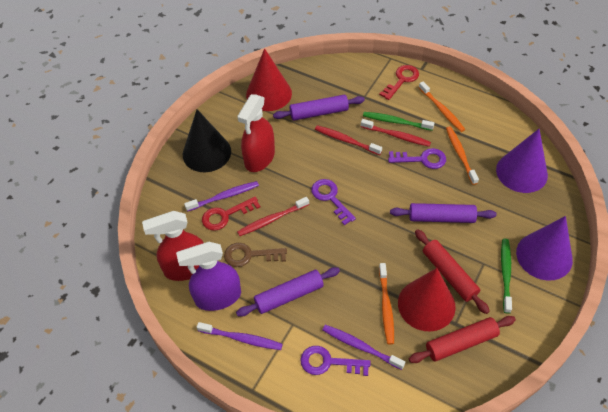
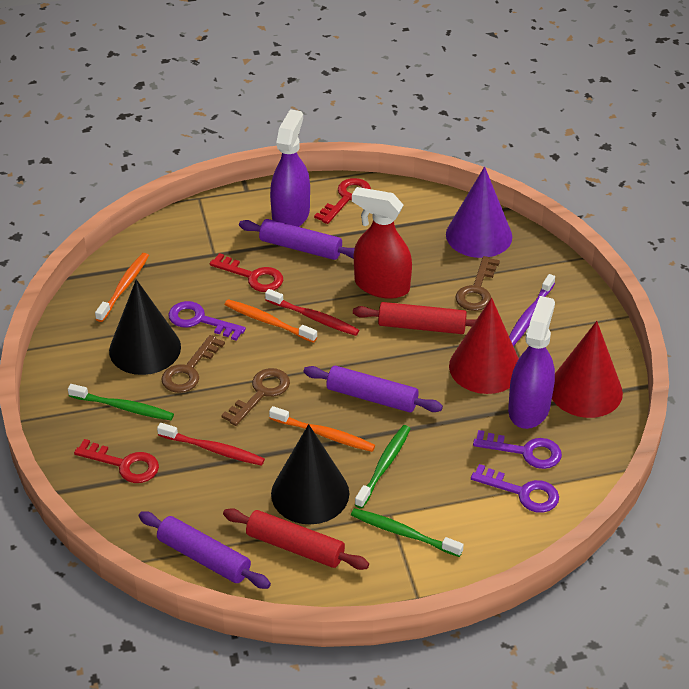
black cone: [183,109,231,172] = 1 -> [109,279,181,375] [271,424,349,525] = 2
brown key: [224,243,287,267] = 1 -> [161,335,225,393] [221,368,290,426] [455,256,500,311] = 3
green toothbrush: [363,112,434,131] [501,239,512,313] = 2 -> [68,384,174,420] [351,508,464,557] [355,425,411,509] = 3
purple cone: [496,129,548,193] [516,216,573,281] = 2 -> [446,166,512,258] = 1
purple spray bottle: [176,242,241,311] = 1 -> [270,109,310,227] [508,296,555,429] = 2
purple toothbrush: [184,181,259,212] [197,322,283,350] [322,325,405,370] = 3 -> [509,274,555,346] = 1
red key: [202,197,260,231] [379,65,419,100] = 2 -> [74,439,159,483] [210,253,283,292] [314,178,371,224] = 3
red spray bottle: [142,211,204,281] [237,94,275,172] = 2 -> [352,187,412,299] = 1
red toothbrush: [237,197,309,236] [315,125,382,155] [361,119,431,147] = 3 -> [157,423,265,466] [265,289,359,336] = 2

